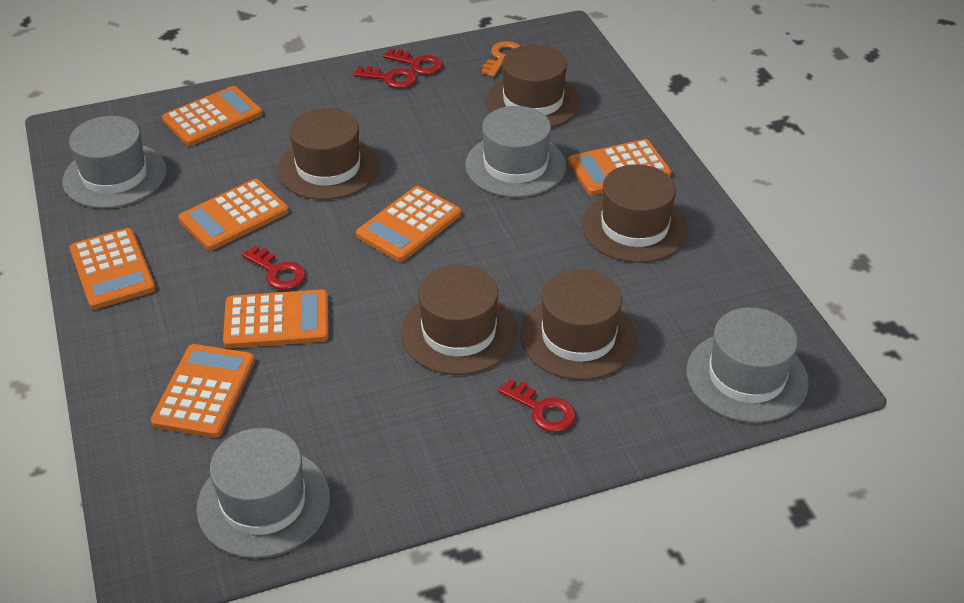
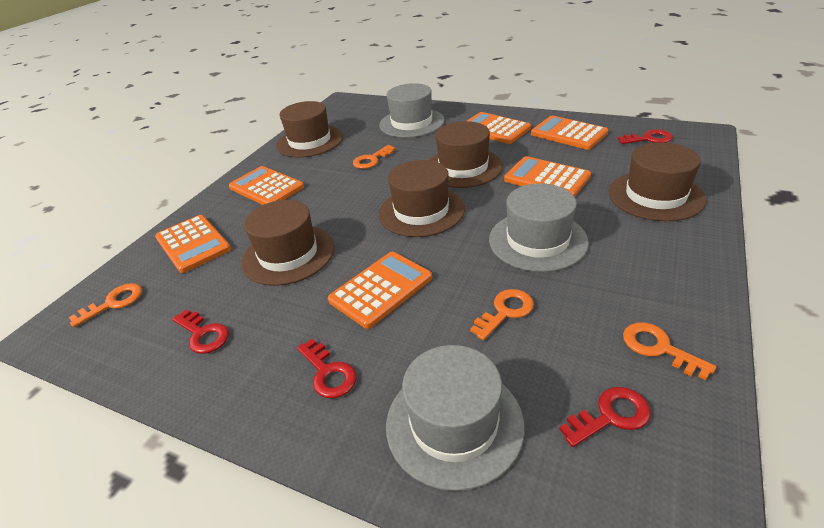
grey hat: [62,116,167,208] [196,428,330,558] [465,106,566,197] [686,307,809,423] = 4 -> [379,83,445,138] [386,345,525,491] [489,183,589,272] = 3
orange calculator: [69,228,156,310] [151,344,255,438] [162,86,263,146] [179,179,289,251] [223,289,329,348] [356,186,461,262] [568,139,672,196] = 7 -> [155,215,231,273] [229,166,304,205] [328,252,432,329] [467,112,531,144] [504,156,591,197] [531,115,608,150] = 6
orange key: [482,41,520,77] = 1 -> [69,283,142,327] [353,145,396,169] [470,289,534,340] [623,322,716,380] = 4

